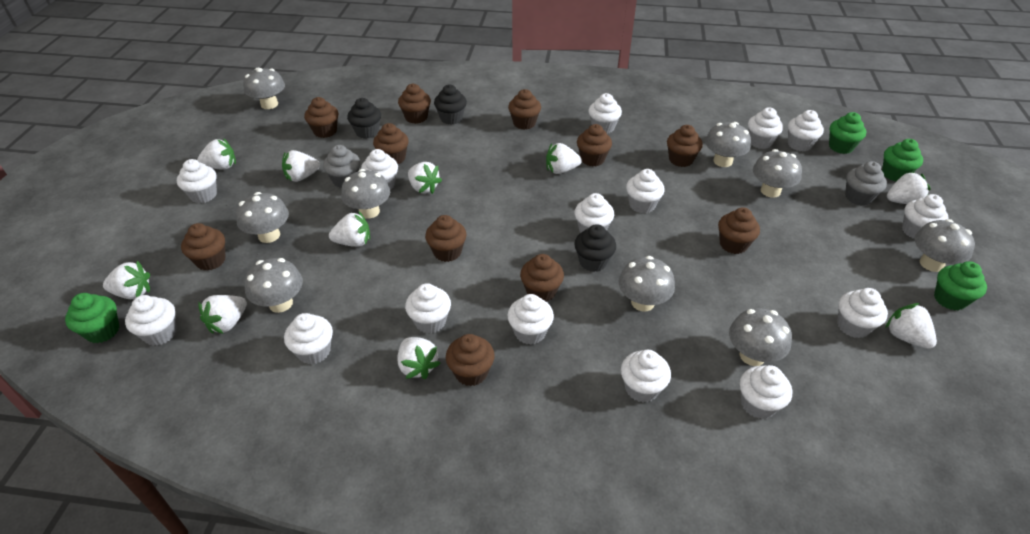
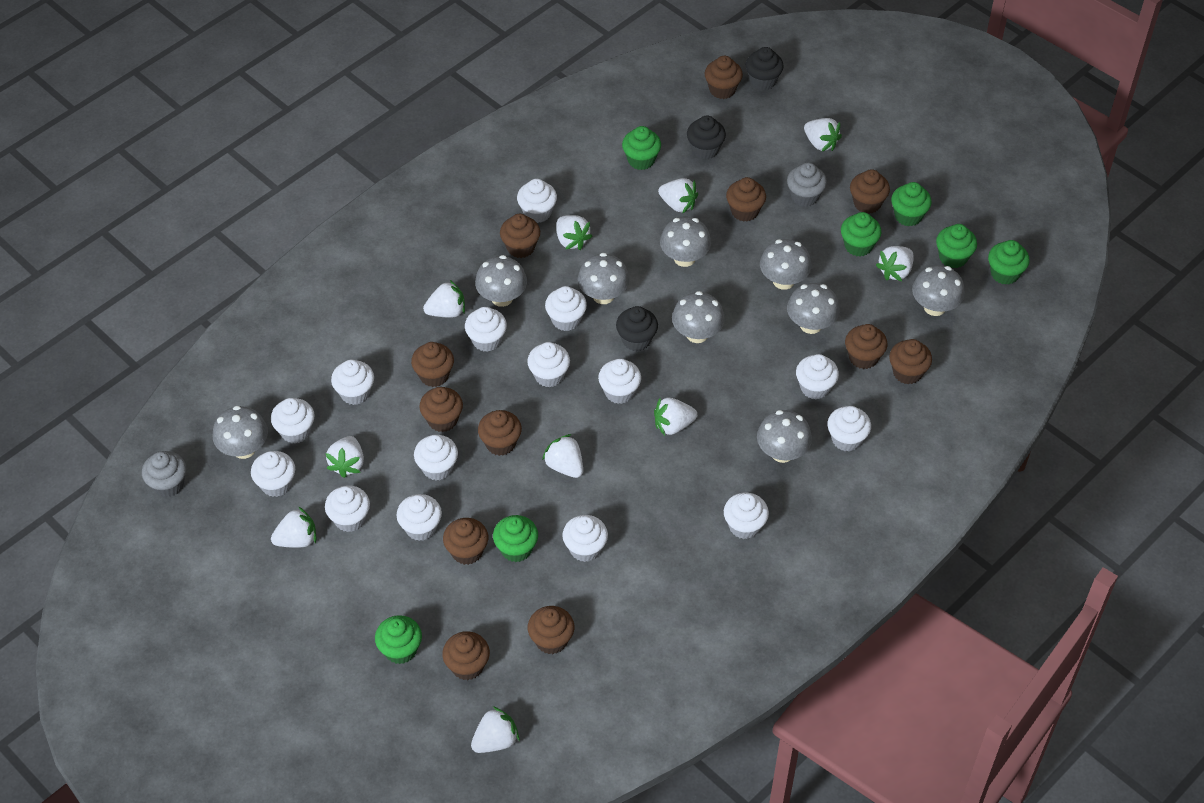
brown cupcake: [181,223,226,271] [304,97,338,138] [373,123,409,164] [398,84,431,124] [425,215,466,262] [446,334,495,386] [508,89,541,130] [520,254,564,302] [577,124,612,166] [667,125,703,167] [718,207,760,254] = 11 -> [411,342,454,387] [419,387,463,432] [442,631,490,680] [443,518,488,565] [478,410,522,456] [500,214,540,258] [528,606,574,654] [705,56,743,99] [726,177,766,222] [845,324,887,369] [850,169,890,214] [889,339,932,384] = 12
green cupcake: [65,293,120,343] [829,112,866,154] [882,139,923,181] [934,261,987,311] = 4 -> [375,615,422,664] [493,515,538,562] [622,126,661,170] [841,212,881,257] [891,182,932,226] [936,224,977,268] [988,240,1030,285] = 7

